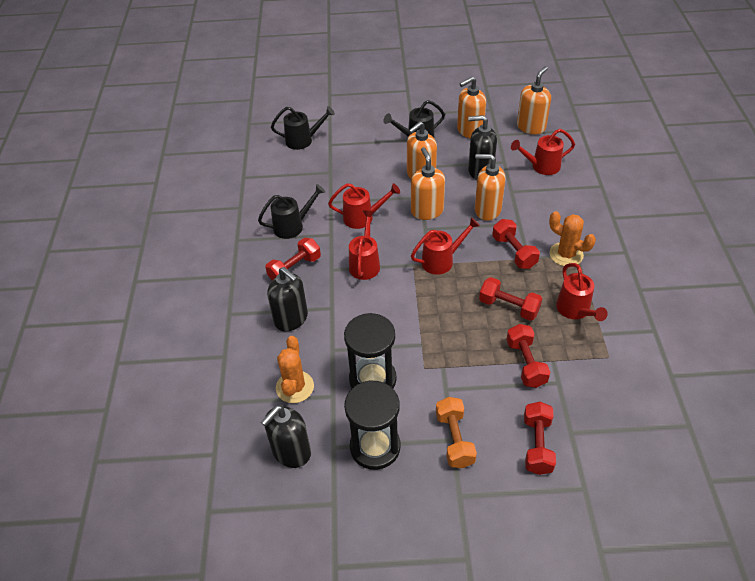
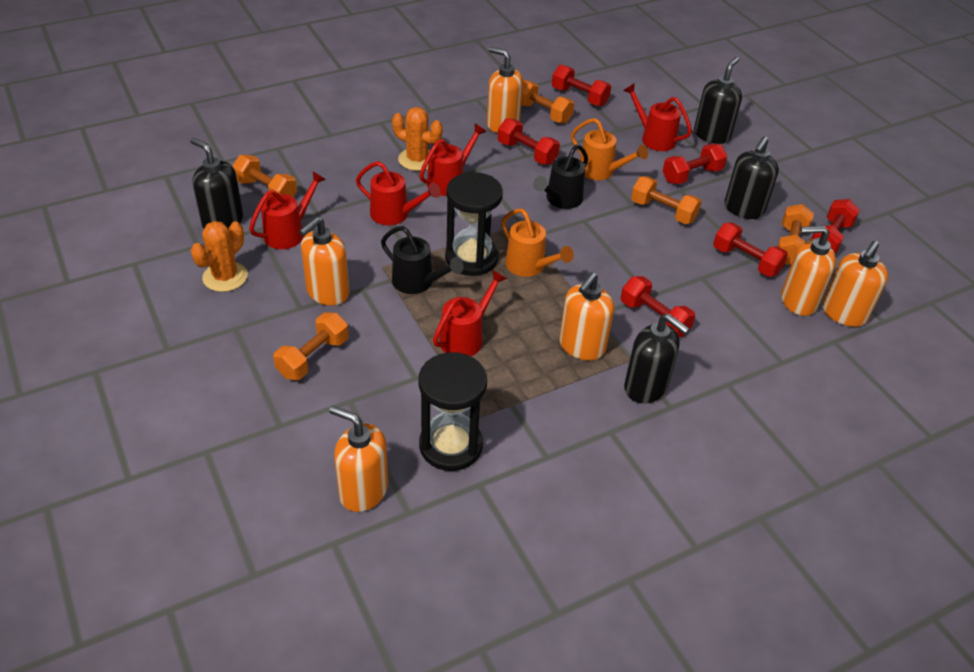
black soap dispenser: [261,405,311,468] [267,267,308,332] [468,115,497,180] = 3 -> [190,138,243,229] [624,314,689,404] [694,57,742,144] [725,136,779,219] = 4
black watering can: [258,184,325,239] [271,106,335,150] [384,100,445,138] = 3 -> [381,226,464,294] [533,145,588,209] = 2
orange dumbbell: [436,397,477,468] = 1 -> [232,155,297,197] [273,312,349,380] [521,80,574,124] [631,176,702,224] [778,204,814,265] = 5
orange soap dispenser: [407,121,437,179] [411,147,445,220] [457,76,486,138] [475,154,506,221] [517,66,551,134] = 5 -> [299,217,349,306] [329,406,388,512] [487,47,523,133] [559,272,614,360] [781,226,836,316] [823,241,888,327] = 6
orange watering can: none = 0 -> [501,209,574,277] [571,118,648,180] = 2
red dumbbell: [265,238,321,280] [479,277,542,321] [492,219,540,269] [506,324,550,388] [524,402,556,475] = 5 -> [498,118,560,165] [552,65,611,106] [621,276,695,337] [663,144,727,184] [713,223,788,277] [811,199,860,254] = 6

